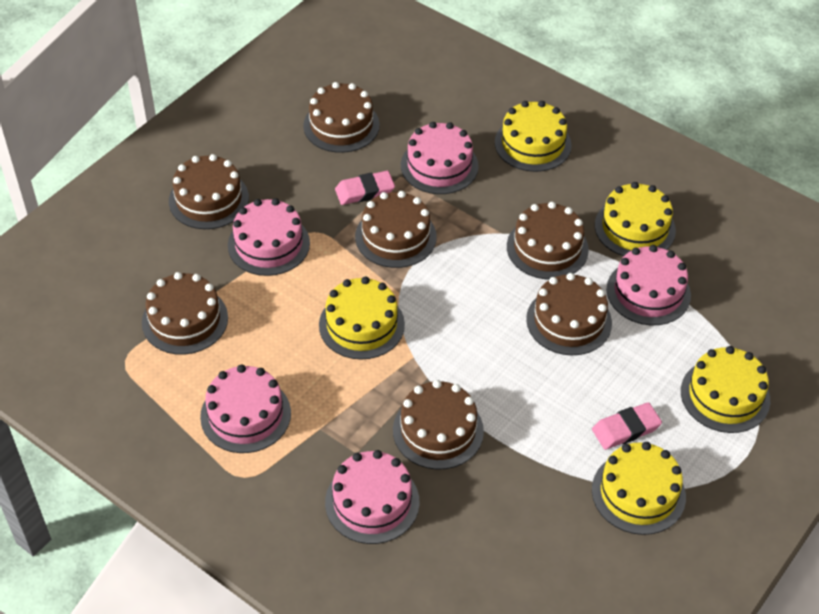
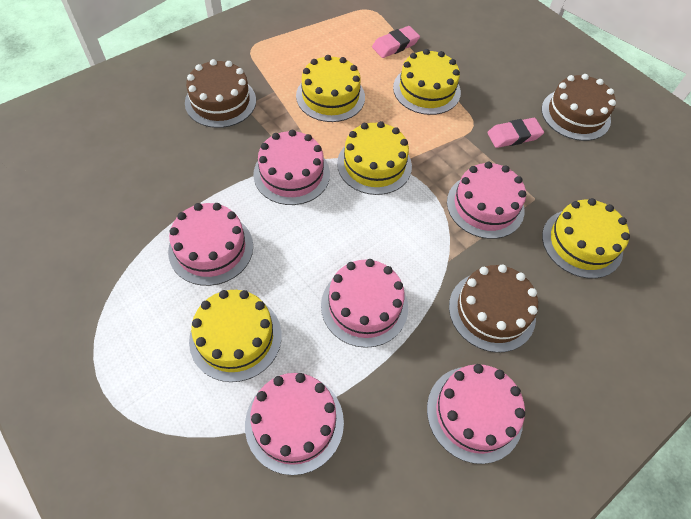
brown cake: [142,272,228,355] [169,154,249,229] [303,82,380,153] [355,191,437,268] [393,380,484,470] [507,202,589,279] [526,273,612,355] = 7 -> [185,59,256,128] [449,264,538,353] [541,74,616,141] = 3
pink cake: [200,365,291,453] [228,198,310,276] [325,450,419,544] [401,122,479,194] [607,245,691,325] = 5 -> [168,203,253,286] [245,373,344,475] [253,130,330,205] [321,259,408,348] [427,364,525,464] [447,161,526,239] = 6

